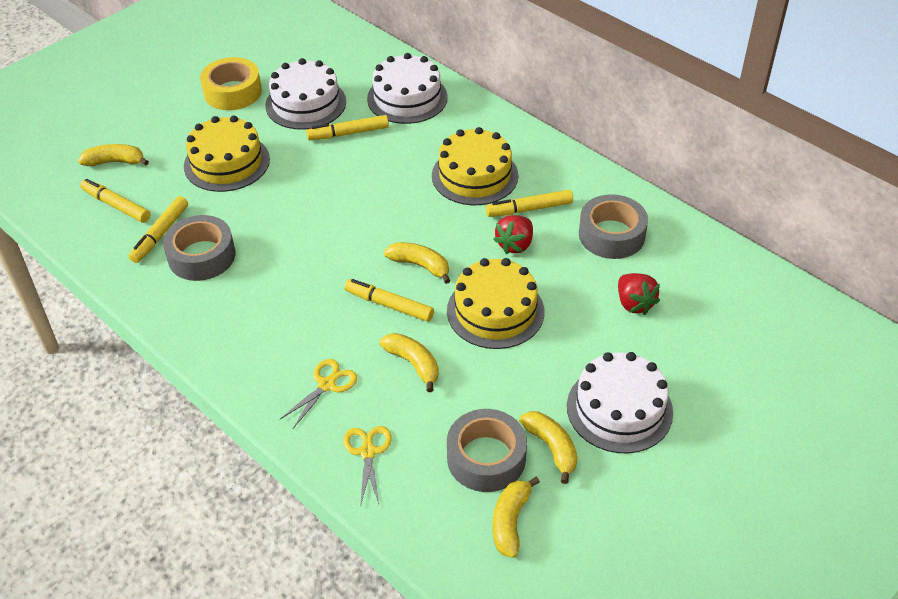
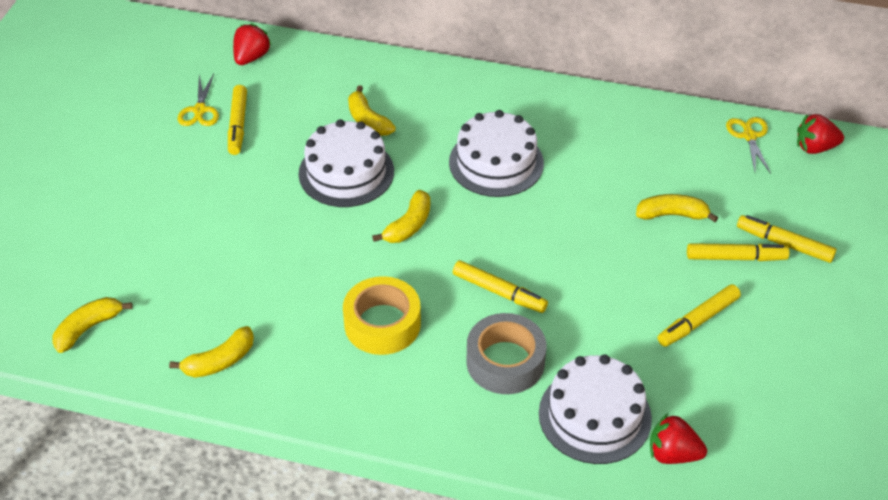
grey tape: [163,215,235,281] [447,409,527,492] [579,194,648,259] = 3 -> [466,313,546,394] = 1
red strawberry: [493,215,533,254] [618,273,660,315] = 2 -> [233,23,272,65] [650,414,707,464] [797,114,844,154] = 3
yellow cake: [184,116,270,192] [432,127,519,205] [447,258,544,349] = 3 -> none = 0

